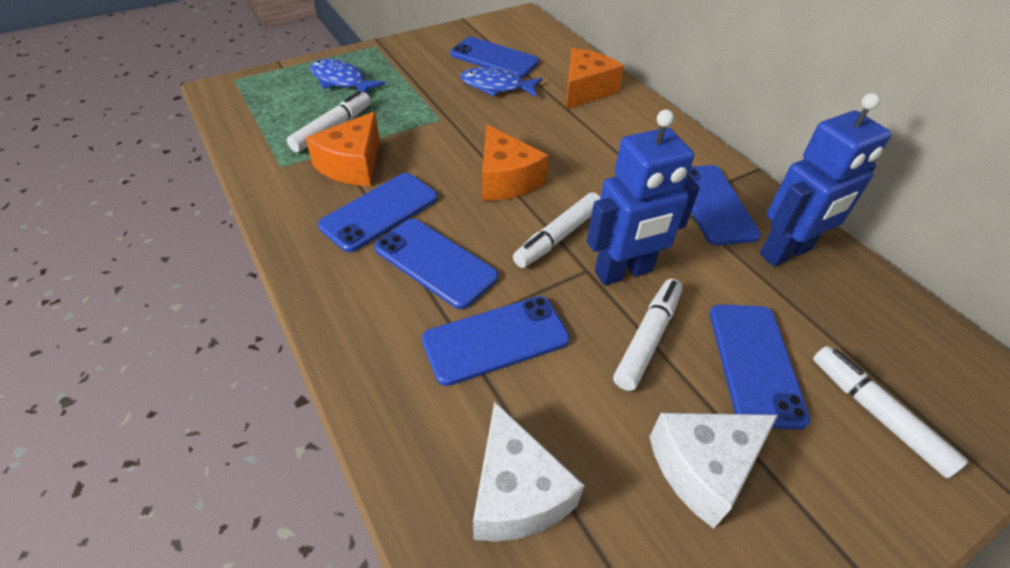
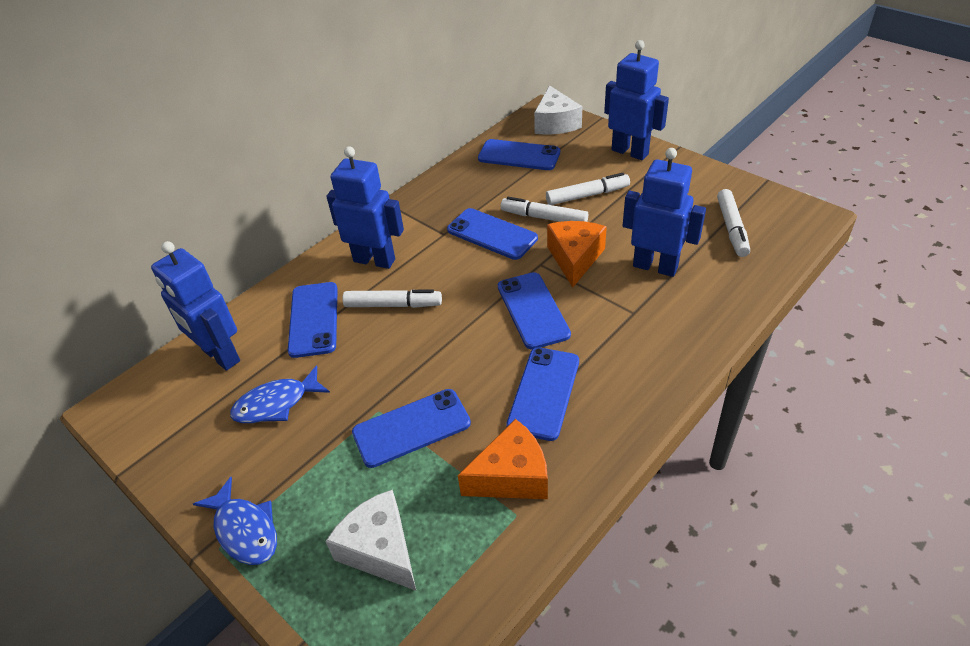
blue robot: [587,109,700,285] [760,93,891,267] = 2 -> [151,241,240,371] [326,146,404,269] [604,40,669,160] [623,148,706,277] = 4
orange cheese: [306,112,380,186] [482,124,548,201] [566,48,624,109] = 3 -> [458,419,548,499] [547,221,607,287] = 2

